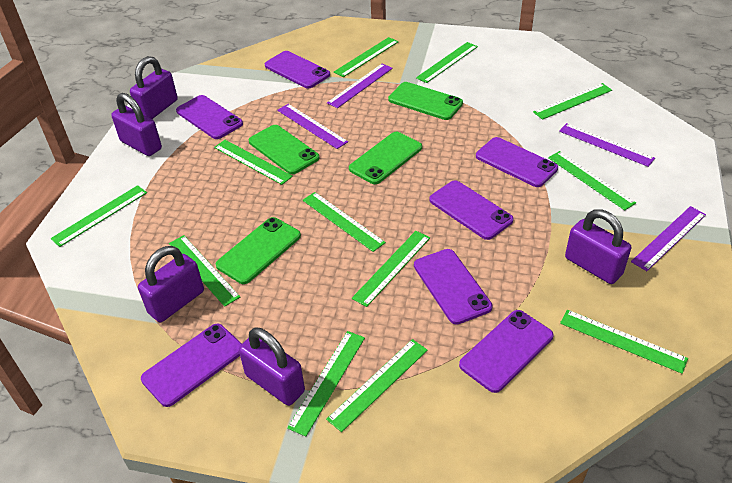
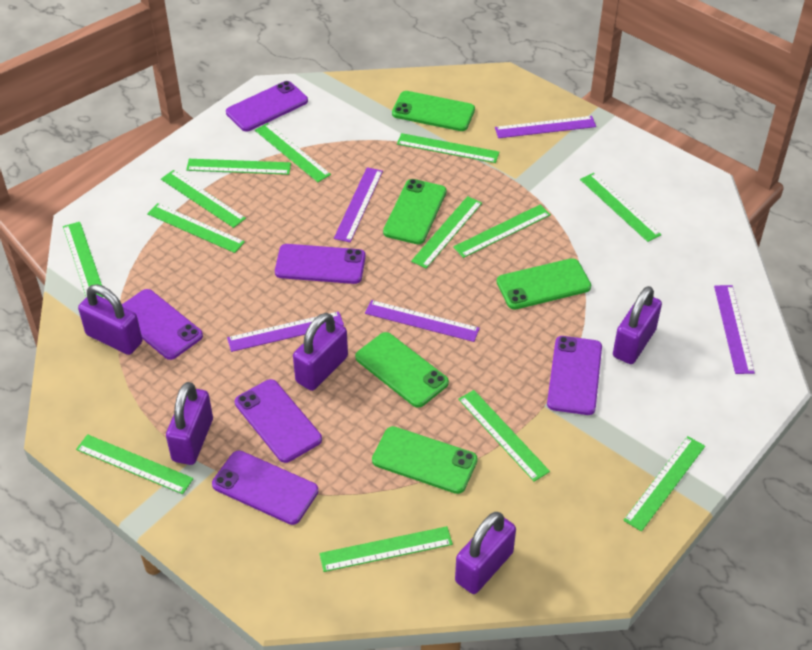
green phone: [216,217,301,284] [249,125,319,174] [349,132,422,184] [388,82,463,120] = 4 -> [355,332,449,408] [372,426,478,494] [383,179,447,244] [392,91,475,131] [497,258,591,310] = 5
green ruler: [51,185,147,247] [169,235,240,307] [214,140,293,185] [287,331,365,437] [303,192,386,252] [326,339,428,432] [334,37,398,77] [352,231,430,307] [416,42,478,83] [533,83,612,120] [548,151,636,211] [560,310,688,374] = 12 -> [63,222,103,297] [76,434,194,494] [147,203,245,253] [161,170,246,228] [186,159,291,175] [255,123,331,182] [319,526,453,572] [397,133,499,163] [411,196,482,268] [453,205,551,258] [458,390,550,482] [580,173,662,242] [623,436,705,532] = 13
purple phone: [141,323,242,407] [176,95,243,139] [265,51,330,89] [414,249,493,324] [429,180,514,240] [459,310,554,393] [476,137,558,187] = 7 -> [122,289,203,360] [212,450,318,525] [226,81,308,131] [235,379,322,463] [275,244,366,284] [547,336,602,415] = 6
purple ruler: [277,104,348,149] [327,64,393,108] [559,123,655,167] [631,206,706,271] = 4 -> [227,311,344,352] [334,167,383,242] [365,300,480,342] [495,116,596,138] [714,285,755,374] = 5

